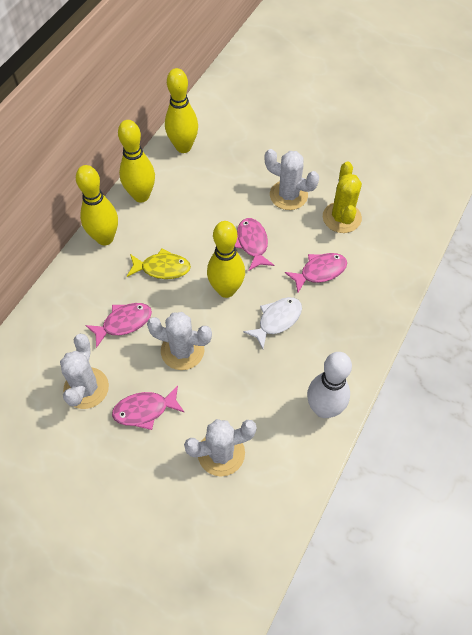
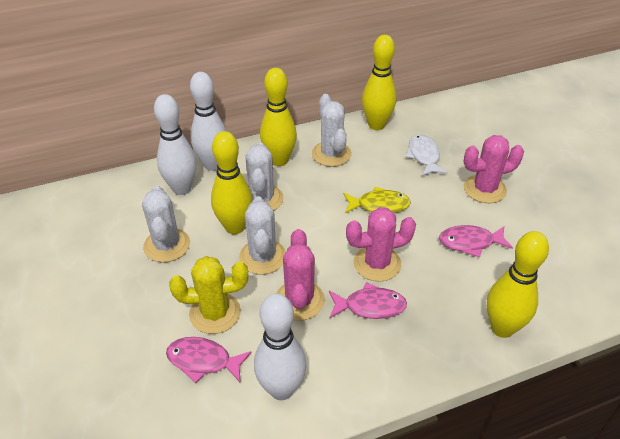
pink cactus: none = 0 -> [276,229,325,321] [346,207,416,282] [464,135,524,203] = 3
pink fish: [85,303,152,348] [112,385,185,430] [235,218,274,271] [285,253,347,293] = 4 -> [166,337,252,383] [329,282,407,319] [439,225,513,257] = 3
white bowling pin: [307,352,352,418] = 1 -> [154,94,197,195] [190,72,226,171] [254,294,306,400] = 3

